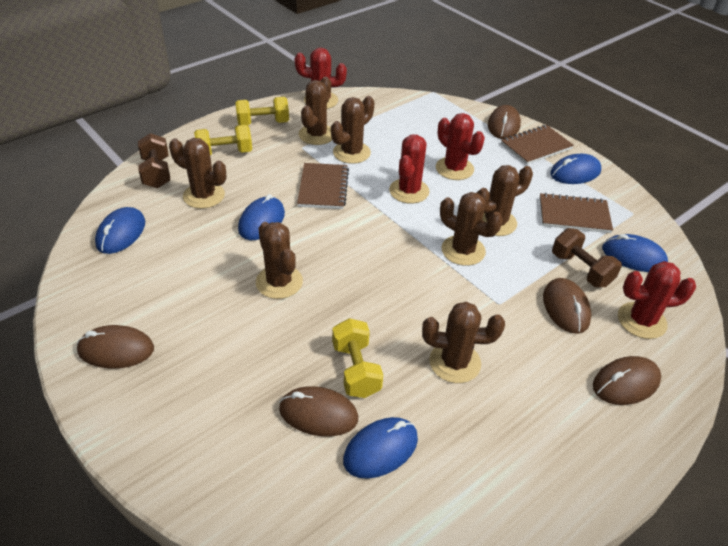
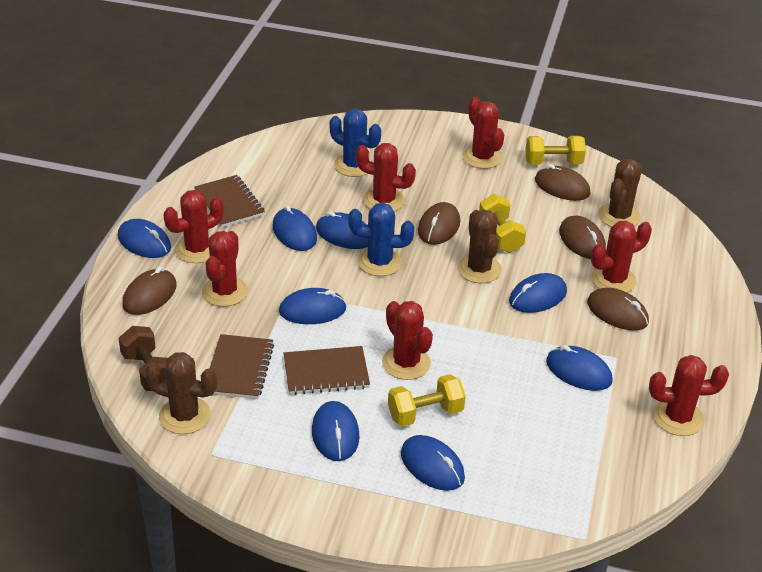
blue cactus: none = 0 -> [330,109,381,177] [348,203,415,276] = 2
blue mouse: [95,207,145,254] [238,194,285,240] [343,417,418,479] [550,154,601,184] [602,234,668,272] = 5 -> [118,219,171,258] [272,205,317,251] [279,288,347,324] [312,401,360,461] [316,211,368,249] [401,435,465,491] [509,273,567,313] [546,345,613,391] = 8
brown cactus: [169,138,226,209] [256,222,303,299] [299,77,332,145] [331,96,374,164] [422,302,505,383] [440,192,503,266] [477,165,533,236] = 7 -> [145,352,217,434] [457,210,502,283] [598,159,642,227] = 3
brown dumbbell: [138,133,170,188] [552,228,622,287] = 2 -> [118,326,167,391] = 1
red cactus: [295,48,347,109] [389,135,429,204] [436,113,485,180] [618,261,696,339] = 4 -> [164,190,224,263] [202,231,248,307] [356,143,416,212] [382,301,433,380] [463,97,504,169] [591,221,652,293] [649,355,729,436] = 7

